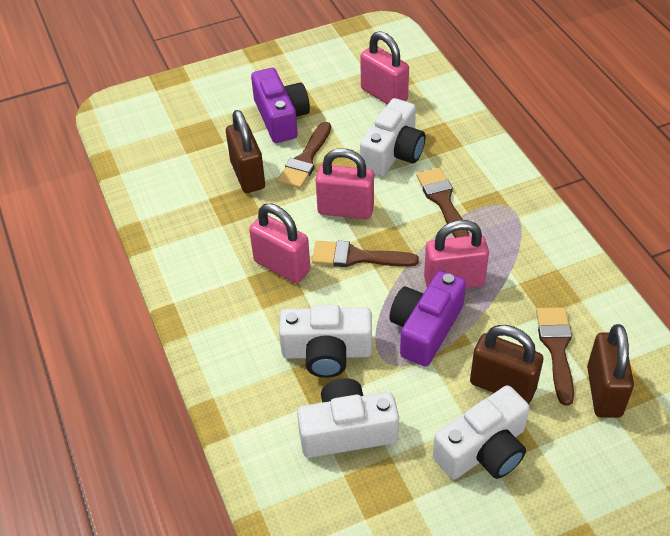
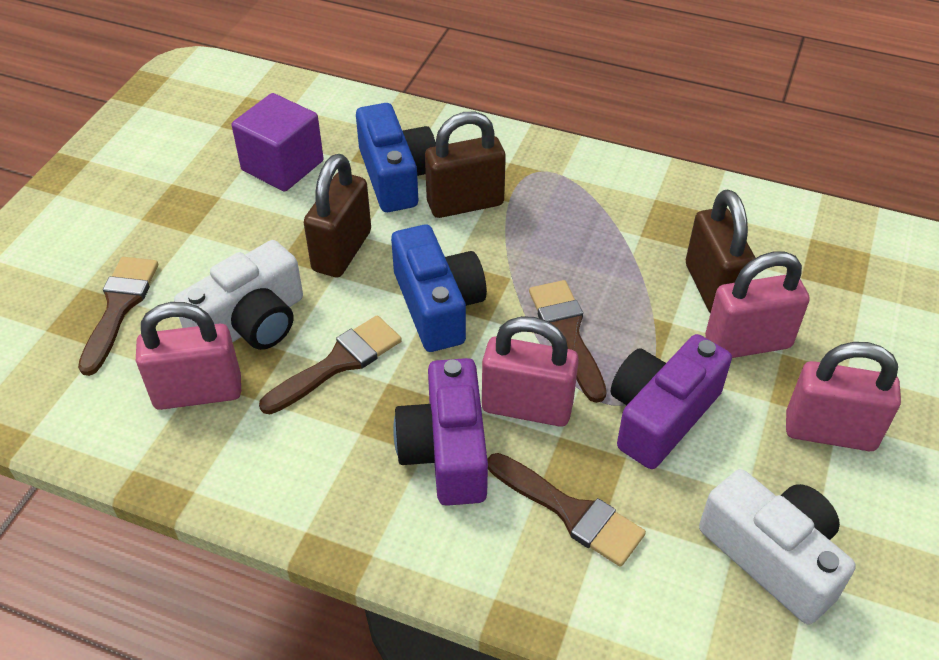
blue camera: none = 0 -> [356,103,436,212] [391,225,487,352] = 2
purple cube: none = 0 -> [232,93,324,192] = 1
white camera: [279,305,372,378] [297,378,399,458] [360,98,426,177] [433,385,530,479] = 4 -> [174,240,303,350] [699,469,856,624] = 2

